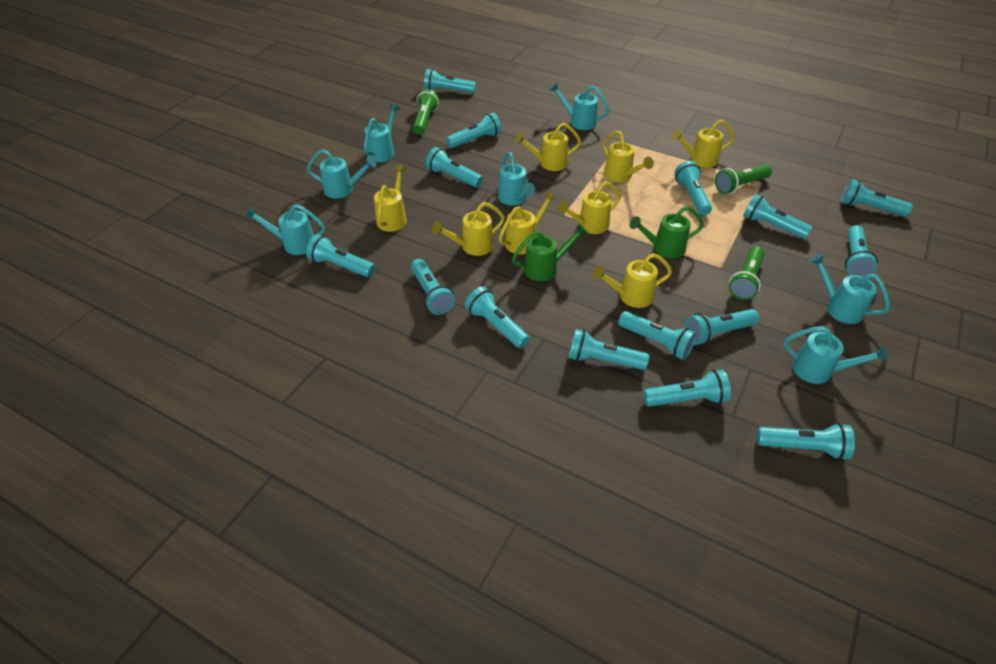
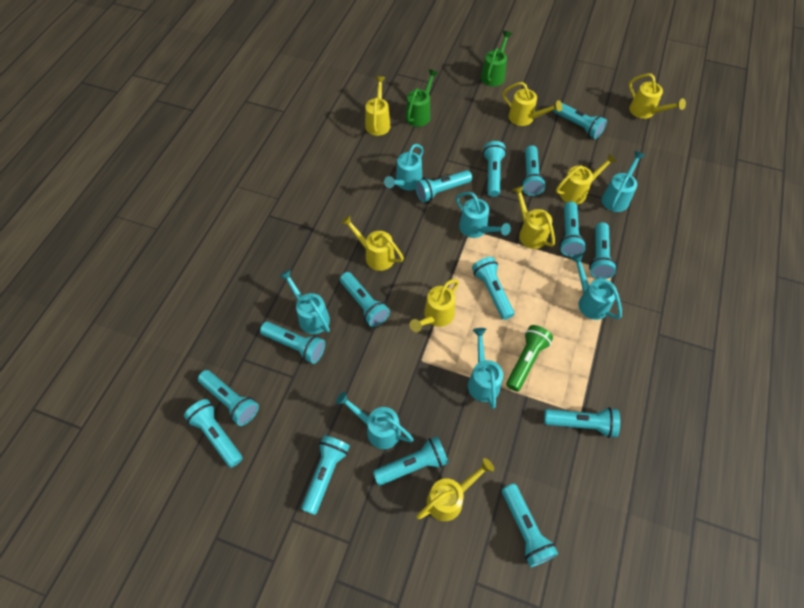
green flashlight: [413,89,439,135] [715,165,772,194] [729,246,765,300] = 3 -> [506,325,553,391] = 1

